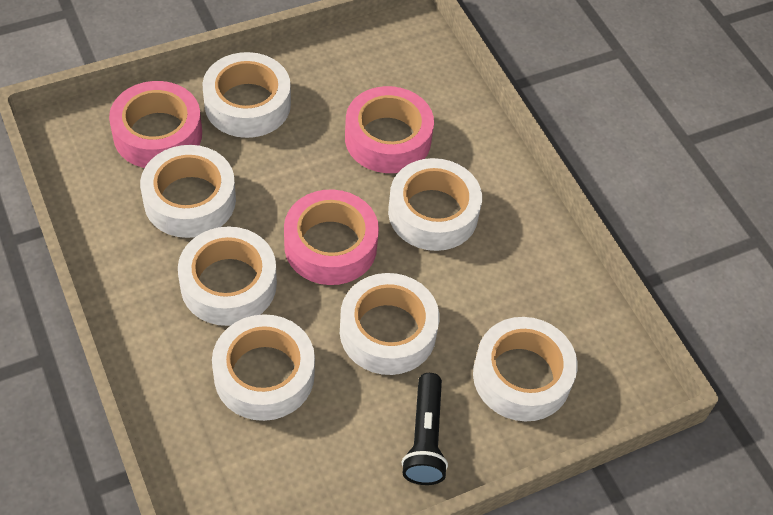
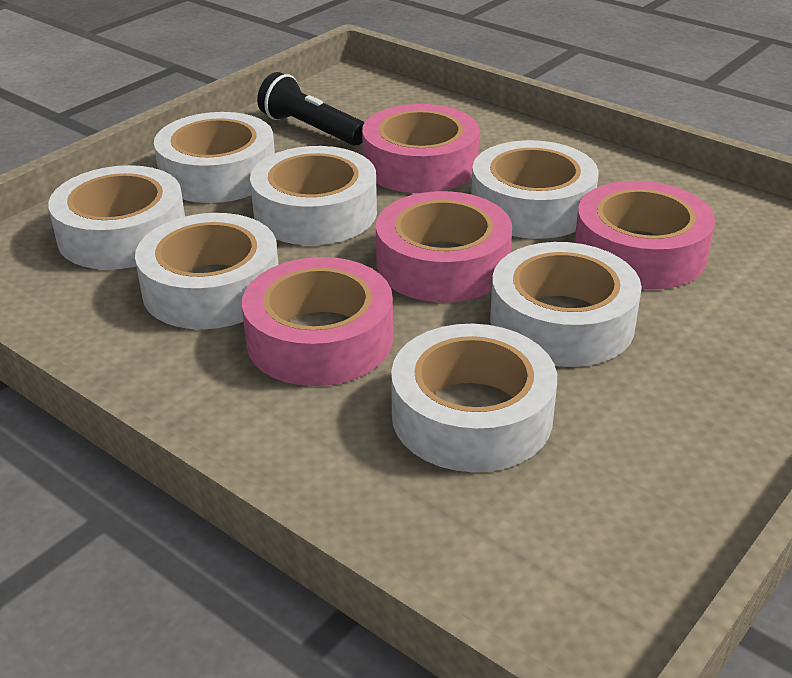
pink tape: [109,81,202,168] [284,189,379,285] [345,86,434,173] = 3 -> [242,257,393,386] [362,104,479,193] [376,191,512,302] [574,181,715,290] = 4

